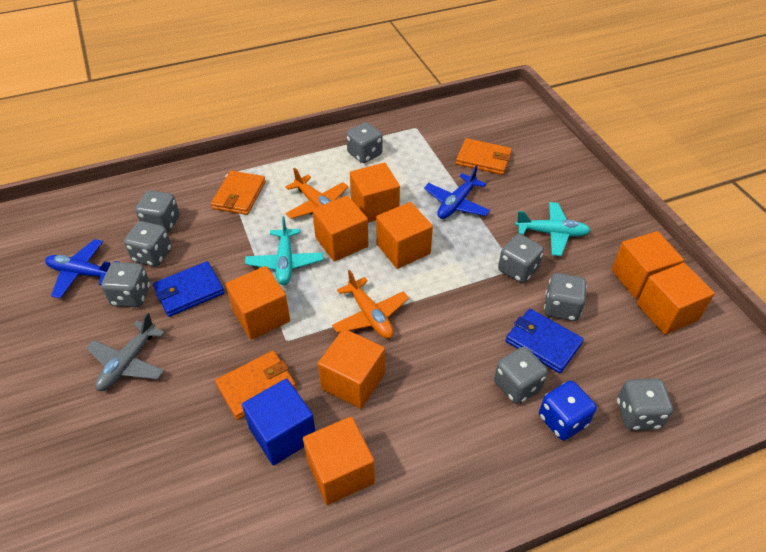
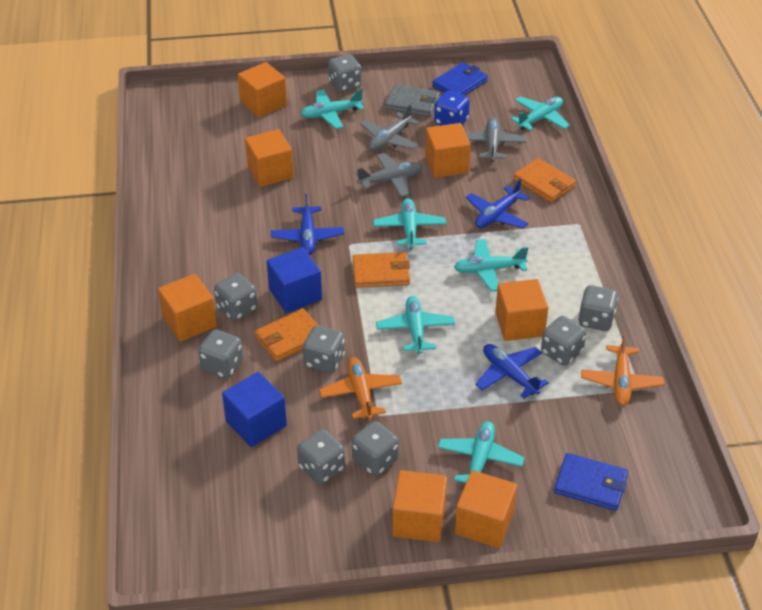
blue cube: [242,378,315,465] = 1 -> [222,372,287,447] [267,247,322,313] = 2
blue plane: [45,239,118,299] [424,165,490,219] = 2 -> [271,194,344,255] [466,179,529,229] [475,344,549,399] = 3
grey plane: [86,312,165,391] = 1 -> [356,153,422,197] [360,104,419,151] [466,117,526,162] = 3
grey wallet: none = 0 -> [385,84,440,117] = 1
orange cube: [226,266,290,340] [303,417,375,505] [312,195,369,262] [318,329,385,409] [350,163,400,223] [376,202,433,269] [612,231,684,299] [637,263,715,335] = 8 -> [158,274,217,342] [238,62,287,117] [245,129,294,187] [392,470,447,542] [425,123,471,178] [455,470,517,548] [495,279,548,341] = 7
turquoise plane: [245,216,323,285] [515,202,591,256] = 2 -> [301,89,364,129] [373,198,446,249] [376,296,455,354] [438,421,524,483] [454,239,528,292] [511,96,570,131] = 6

